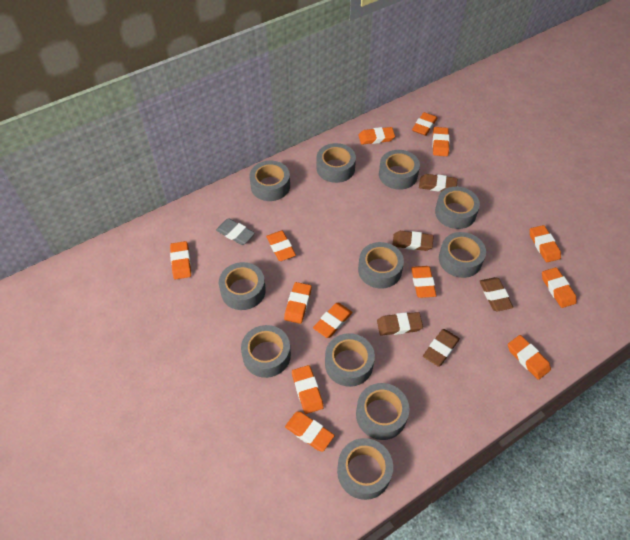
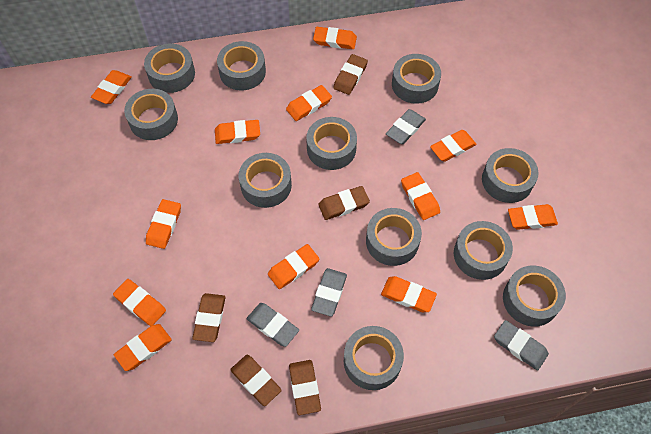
grey eraser: [216,218,255,245] = 1 -> [247,303,299,347] [311,268,347,317] [386,109,426,144] [494,320,549,371] = 4
orange eraser: [170,241,191,279] [266,231,296,261] [284,282,312,324] [285,411,335,451] [292,365,324,414] [313,303,352,338] [359,127,395,145] [411,266,436,298] [412,112,437,136] [432,127,450,156] [508,335,551,380] [530,225,561,262] [542,267,577,308] = 13 -> [91,70,132,104] [113,279,166,326] [114,324,172,371] [146,199,181,249] [215,120,260,144] [268,244,319,289] [286,85,332,121] [313,27,357,49] [381,276,437,312] [401,172,440,220] [430,130,476,162] [508,204,558,230] = 12

